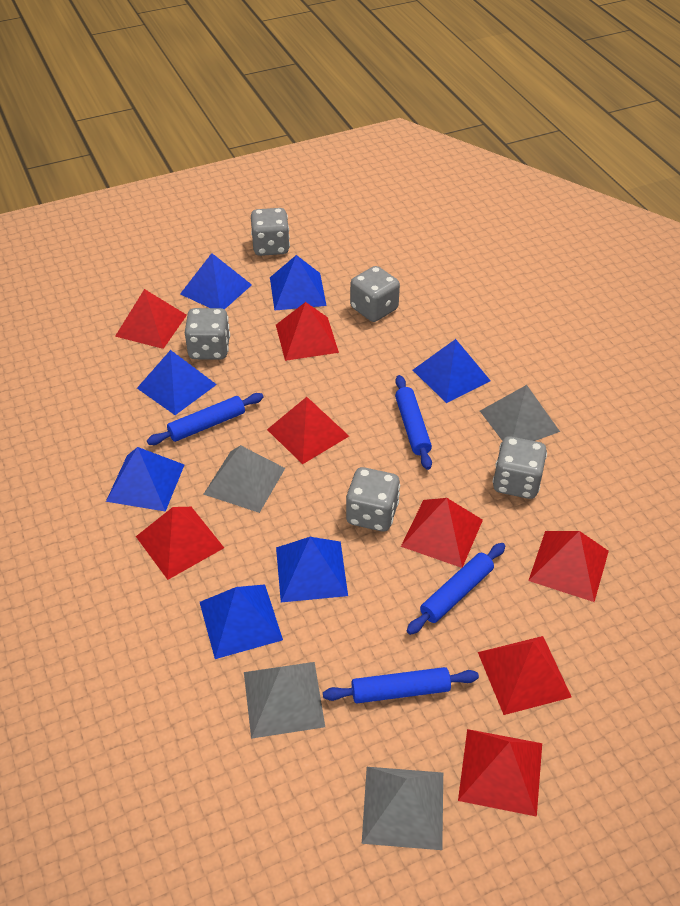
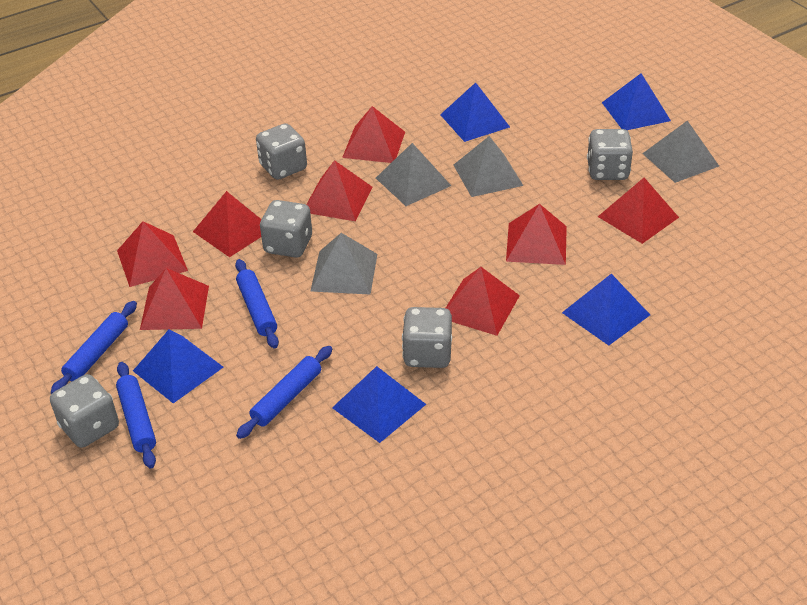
blue pyramid: [106,447,184,512] [137,350,217,415] [180,253,252,309] [200,584,283,659] [270,255,327,311] [276,537,348,602] [413,339,491,403] = 7 -> [133,329,223,403] [332,366,426,443] [440,83,510,142] [562,274,650,345] [602,73,671,130] = 5

